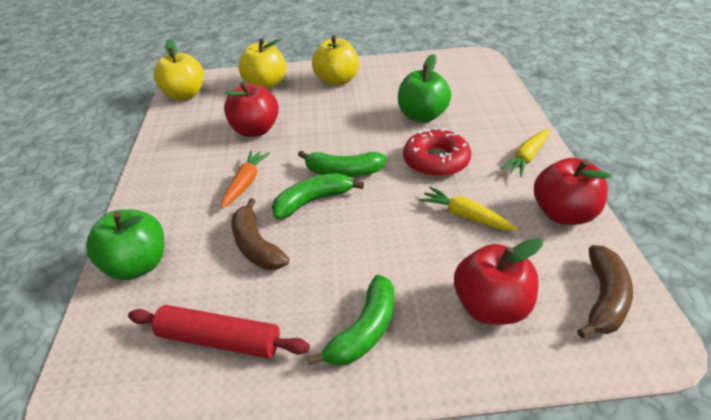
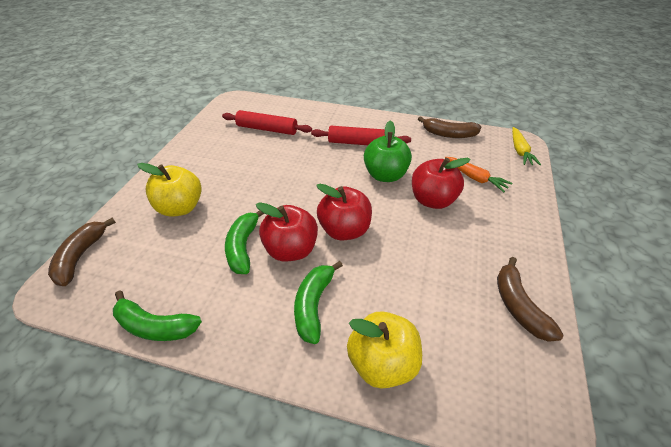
brown banana: [231,198,290,270] [577,245,633,338] = 2 -> [48,218,116,286] [418,116,481,138] [497,257,564,342] = 3
green apple: [86,209,164,280] [398,54,451,123] = 2 -> [364,121,412,182] = 1
red donut: [403,128,471,177] = 1 -> none = 0
red rolling pin: [128,305,310,358] = 1 -> [222,110,312,135] [311,126,411,145] = 2
yellow apple: [154,39,204,100] [238,38,287,89] [312,35,359,86] = 3 -> [137,163,202,217] [347,311,422,389] = 2
yellow carrot: [419,187,518,231] [500,129,550,177] = 2 -> [512,127,541,165] = 1

